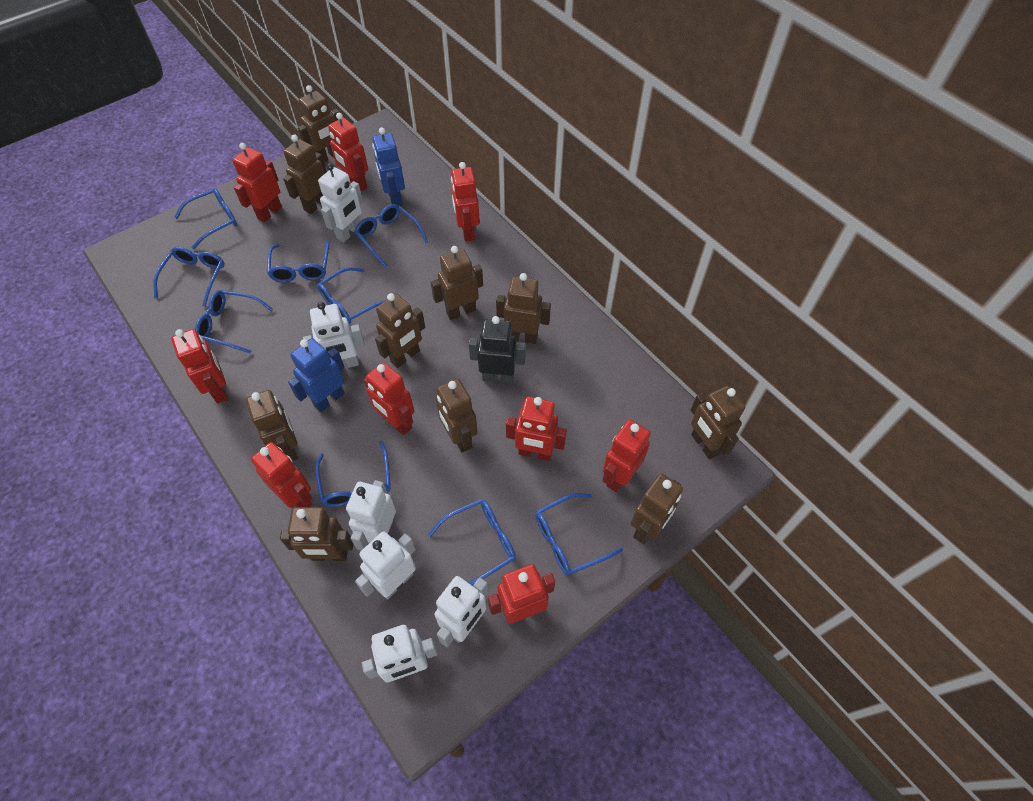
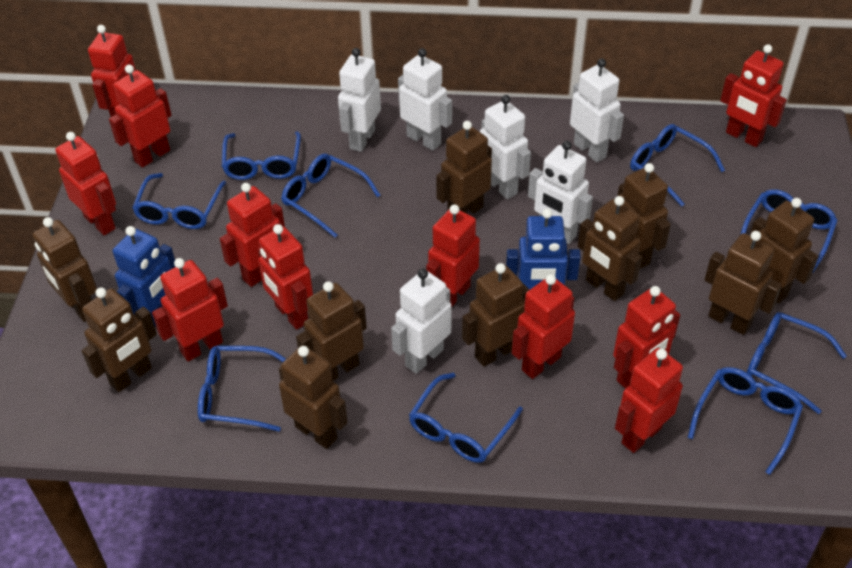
black robot: [469,316,526,384] = 1 -> none = 0
red robot: [171,329,229,404] [232,143,282,222] [251,442,312,508] [328,113,368,191] [364,362,414,435] [451,162,480,242] [488,564,555,624] [506,397,567,461] [602,420,651,492] = 9 -> [55,132,116,235] [88,25,136,117] [109,65,172,168] [152,258,228,362] [220,183,285,287] [258,224,313,330] [426,204,480,306] [512,274,575,379] [613,286,680,389] [615,348,683,453] [720,44,787,147] = 11

